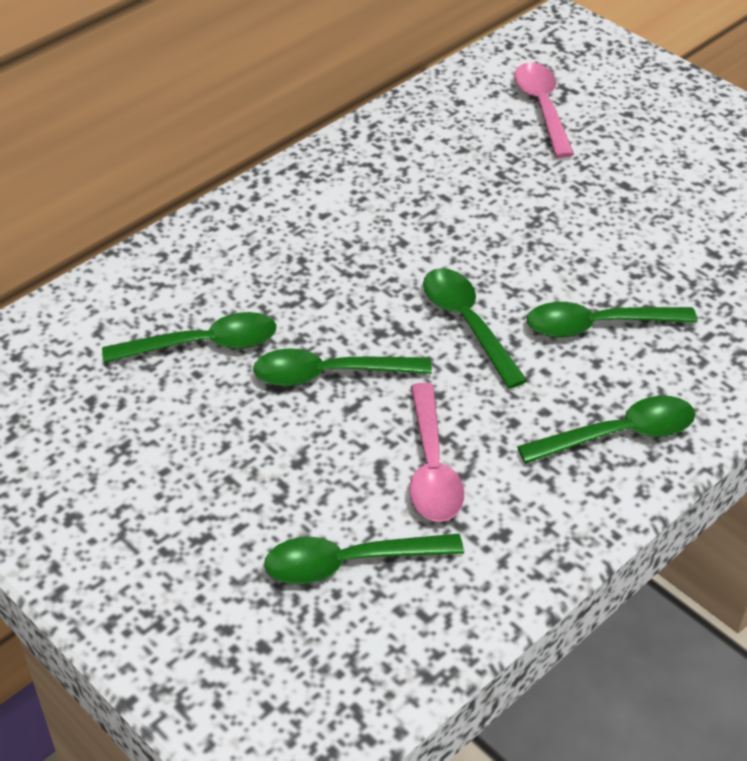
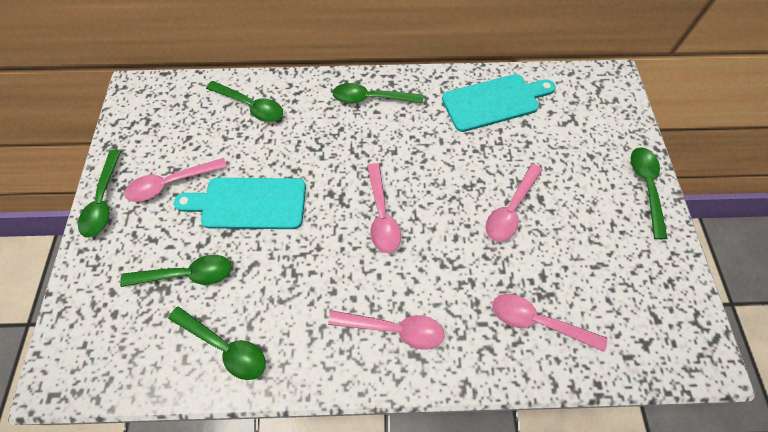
pink spoon: [409,383,464,522] [514,63,574,158] = 2 -> [124,158,227,202] [328,310,444,350] [367,163,401,253] [485,164,543,242] [492,294,607,352] = 5
turquoise cutting board: none = 0 -> [174,178,306,229] [442,74,556,132] = 2

